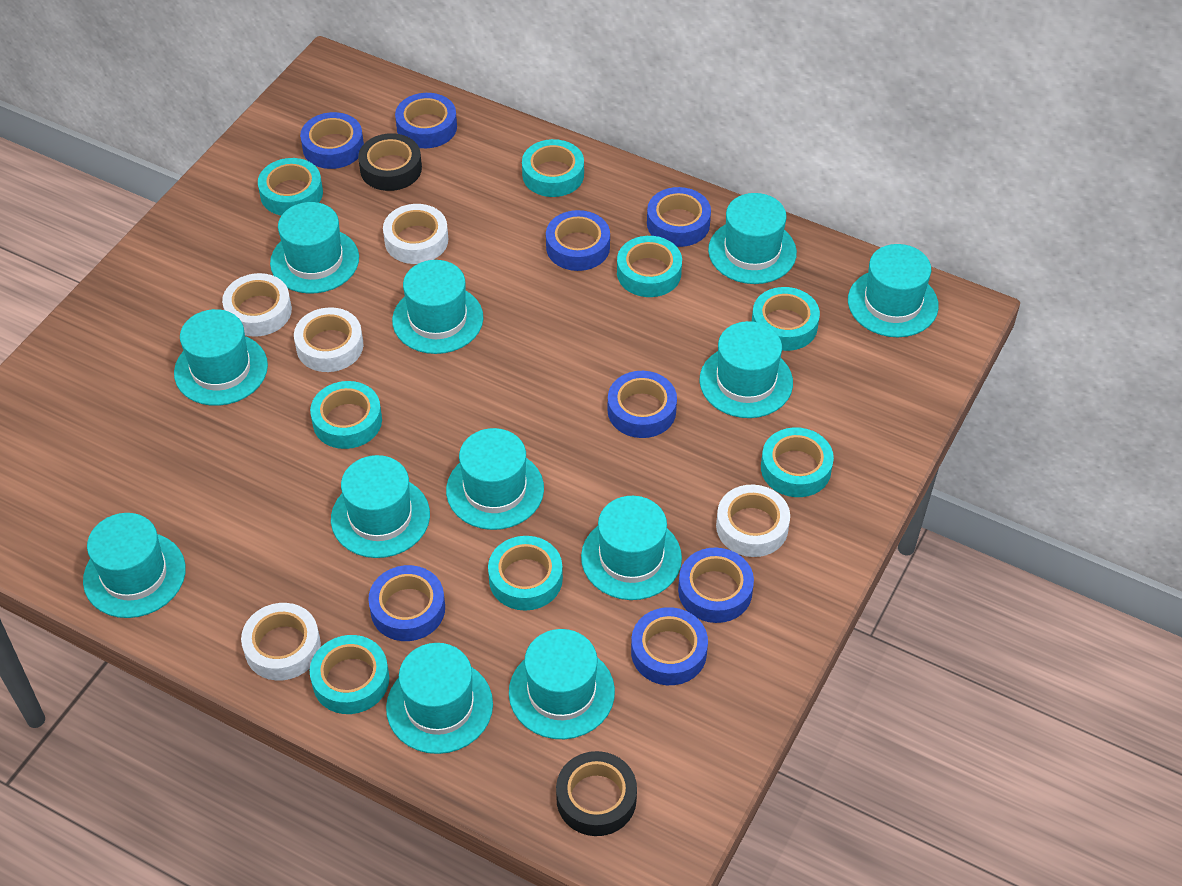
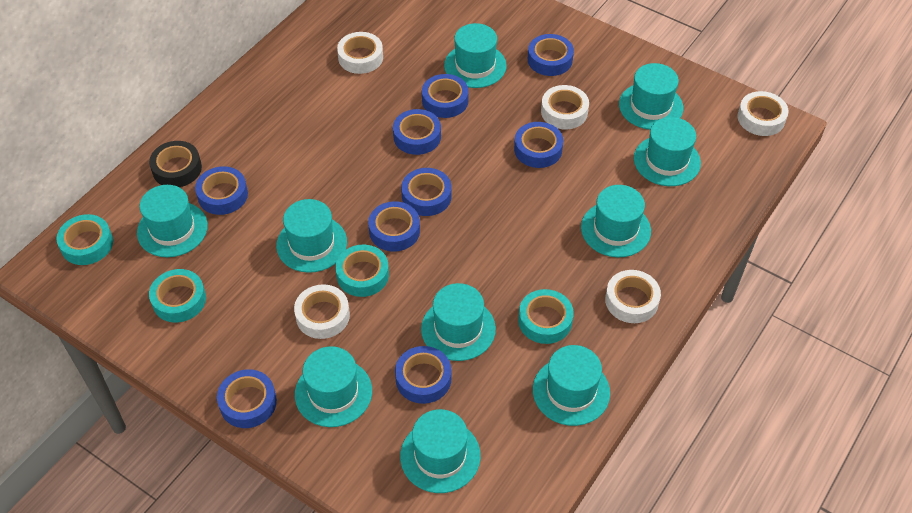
black tape: [358,133,422,191] [556,751,637,836] = 2 -> [149,141,202,187] = 1
blue tape: [300,112,364,169] [368,565,445,641] [395,93,457,148] [546,210,610,271] [608,371,677,438] [631,607,708,685] [647,187,711,247] [678,548,754,623] = 8 -> [195,166,248,215] [217,369,277,428] [368,201,420,252] [393,109,441,155] [395,346,452,404] [401,168,451,216] [422,74,469,118] [514,122,563,168] [528,34,574,76] = 9
turquoise hat: [83,513,186,618] [174,309,268,406] [270,202,359,294] [331,455,430,558] [386,643,493,754] [392,260,483,354] [446,428,544,530] [509,629,615,739] [581,496,682,600] [700,321,793,418] [708,193,797,284] [848,244,939,337] = 12 -> [137,185,208,257] [276,199,347,273] [295,346,372,427] [400,409,481,493] [421,283,496,361] [444,23,507,88] [533,345,610,426] [581,185,651,257] [619,63,683,130] [634,117,701,186] = 10
turquoise tape: [258,158,323,216] [310,381,382,449] [310,635,389,714] [488,536,563,611] [522,139,584,197] [617,236,682,297] [752,287,820,351] [761,427,834,497] = 8 -> [56,214,113,265] [149,269,206,323] [335,245,389,297] [518,289,574,344] = 4

